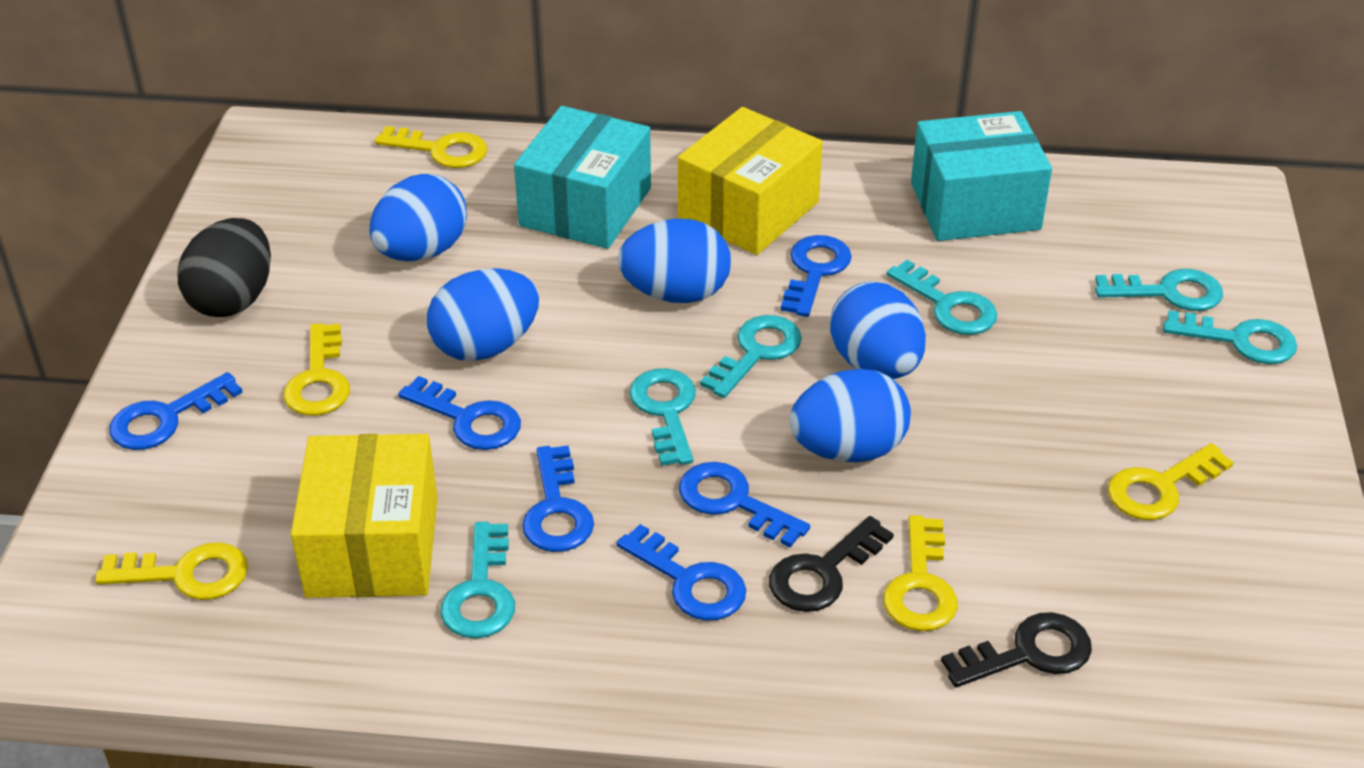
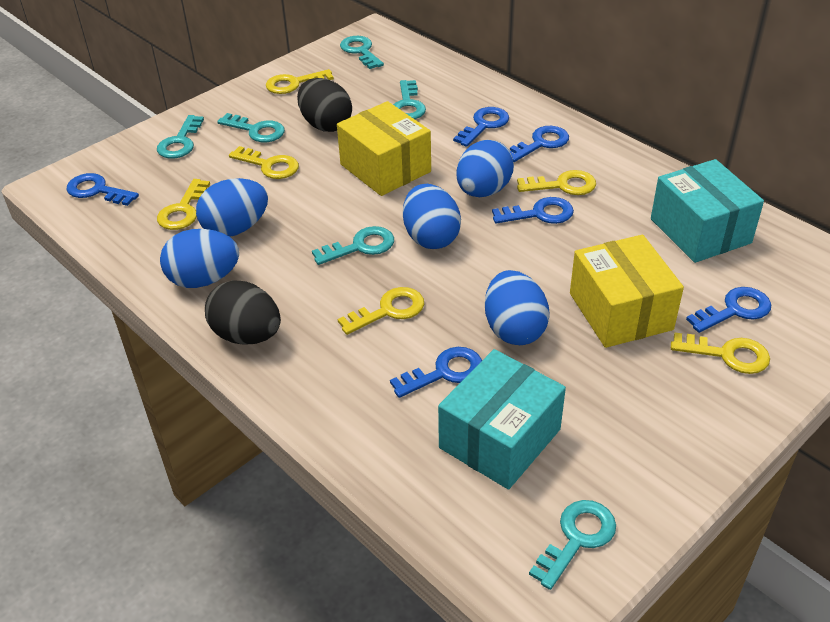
black egg: [178,218,271,317] = 1 -> [205,280,281,344] [297,78,352,132] = 2
black key: [769,516,894,612] [941,612,1092,687] = 2 -> none = 0
yellow key: [95,542,248,600] [283,323,350,416] [375,126,487,168] [883,515,958,631] [1108,443,1234,520] = 5 -> [157,179,210,230] [229,146,299,179] [266,69,334,94] [338,287,424,335] [517,170,596,195] [671,333,770,374] = 6

